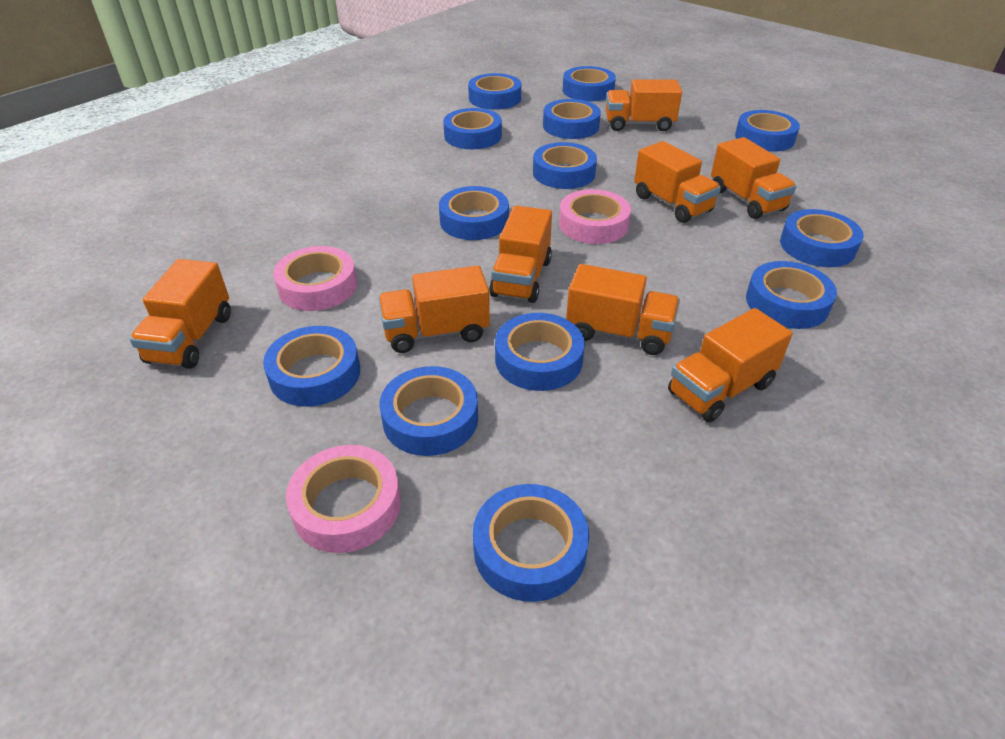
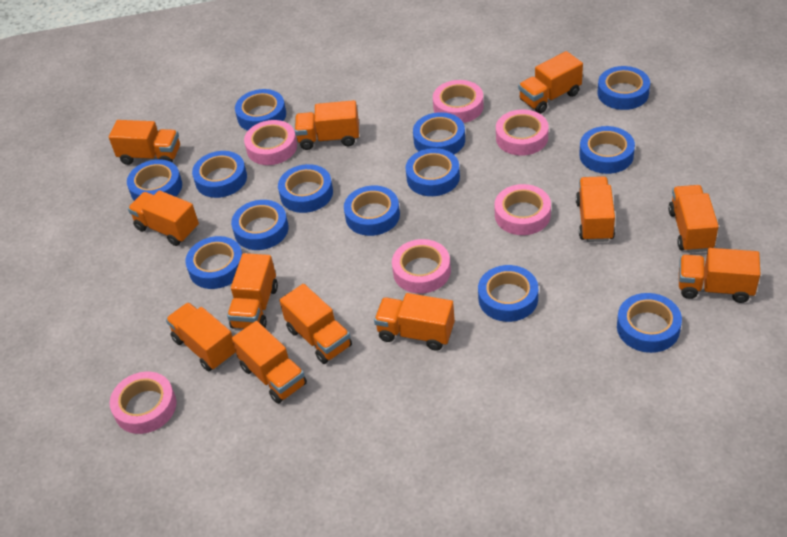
orange truck: [130,259,231,369] [378,265,490,353] [489,206,552,303] [566,264,680,355] [606,79,682,131] [634,141,721,223] [668,308,793,422] [711,137,797,219] = 8 -> [109,120,180,165] [128,190,199,246] [166,302,236,371] [227,253,278,329] [232,321,307,404] [279,284,352,364] [295,100,359,150] [374,293,455,351] [518,51,583,114] [576,176,615,242] [668,185,719,253] [679,248,760,303] = 12
pink tape: [273,246,357,311] [286,445,401,553] [559,189,631,244] = 3 -> [110,372,176,434] [244,120,297,165] [392,239,451,294] [433,80,484,123] [494,184,551,235] [496,110,548,156] = 6

